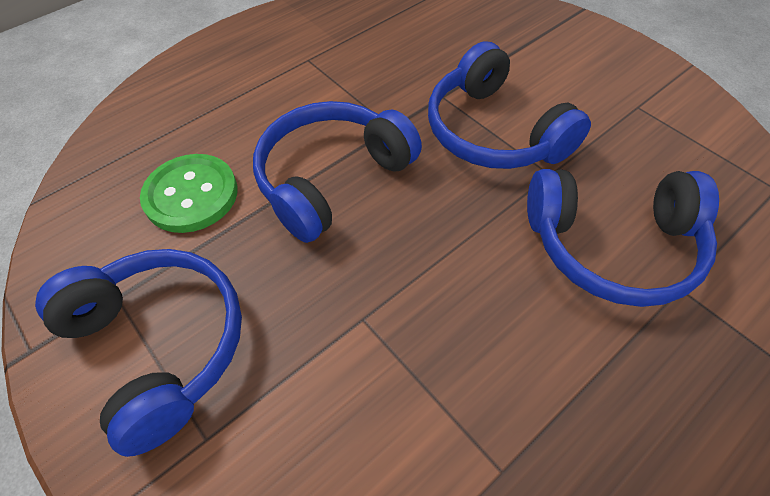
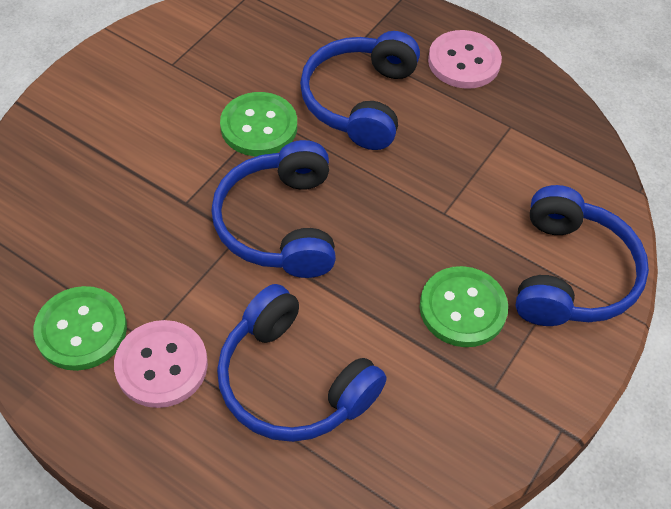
green button: [140,154,238,233] = 1 -> [33,286,127,371] [220,92,297,156] [420,266,508,347] = 3
pink button: none = 0 -> [114,320,208,408] [428,30,502,89] = 2

